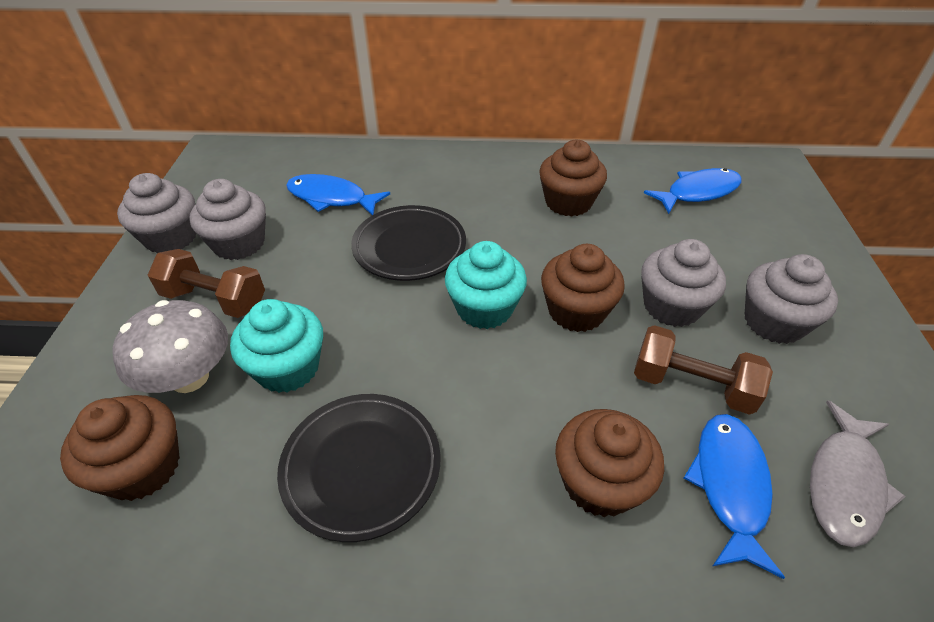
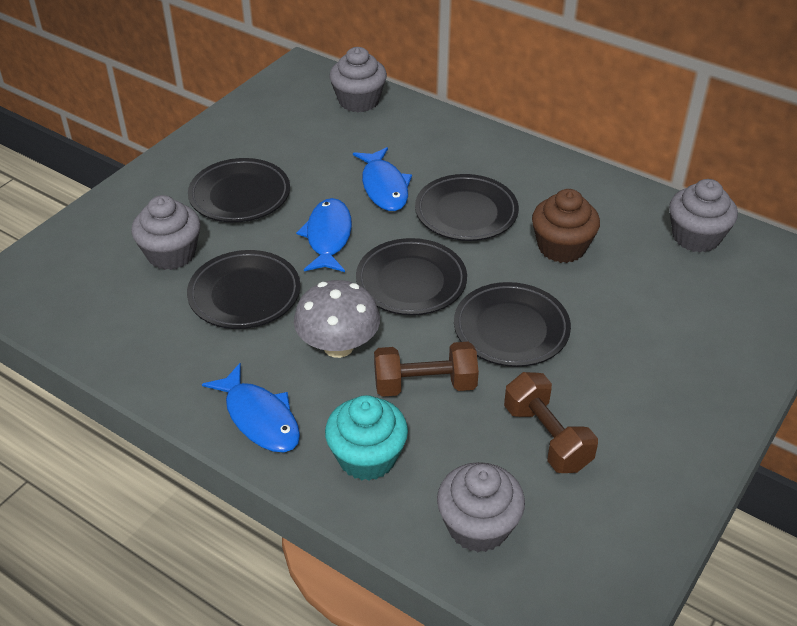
black plate: [277,394,441,542] [351,205,466,281] = 2 -> [187,250,300,329] [188,158,290,223] [356,238,467,315] [415,174,519,241] [454,282,571,367] = 5
brown cupcake: [60,395,180,501] [539,140,607,217] [541,244,625,332] [555,409,664,518] = 4 -> [532,189,600,263] = 1
grey fish: [810,400,906,547] = 1 -> none = 0
turquoise cupcake: [230,299,323,393] [445,241,527,329] = 2 -> [325,395,408,481] = 1

